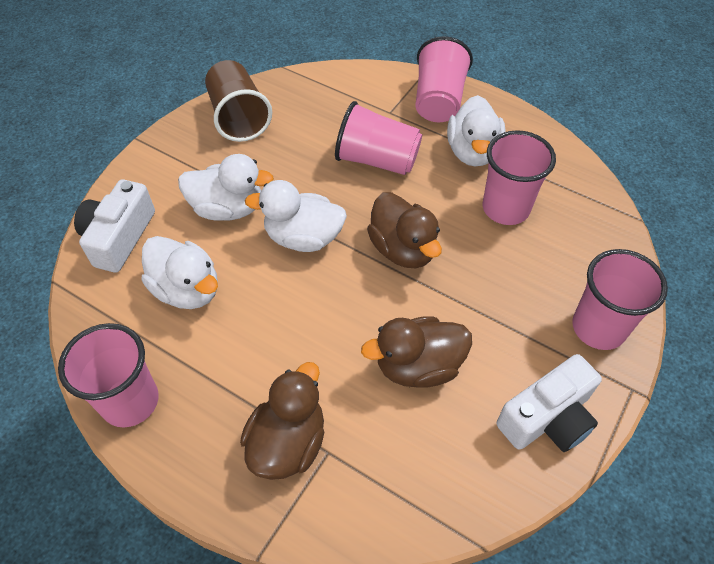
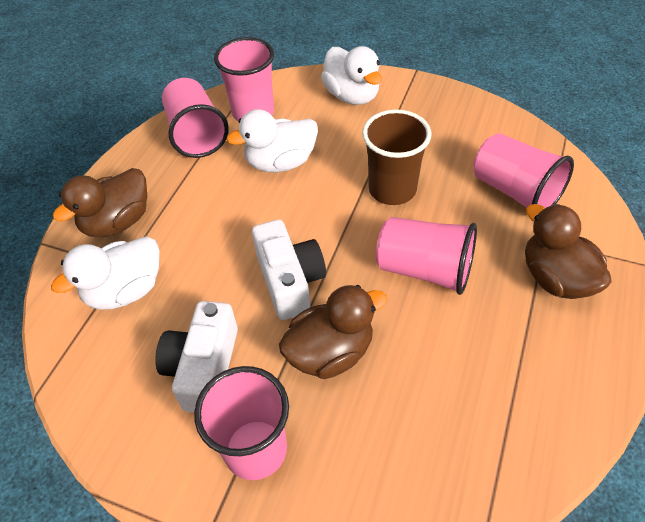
white duck: [141,236,218,309] [178,154,274,221] [245,180,347,252] [447,95,505,166] = 4 -> [51,236,159,310] [226,109,318,173] [321,46,382,105] = 3

